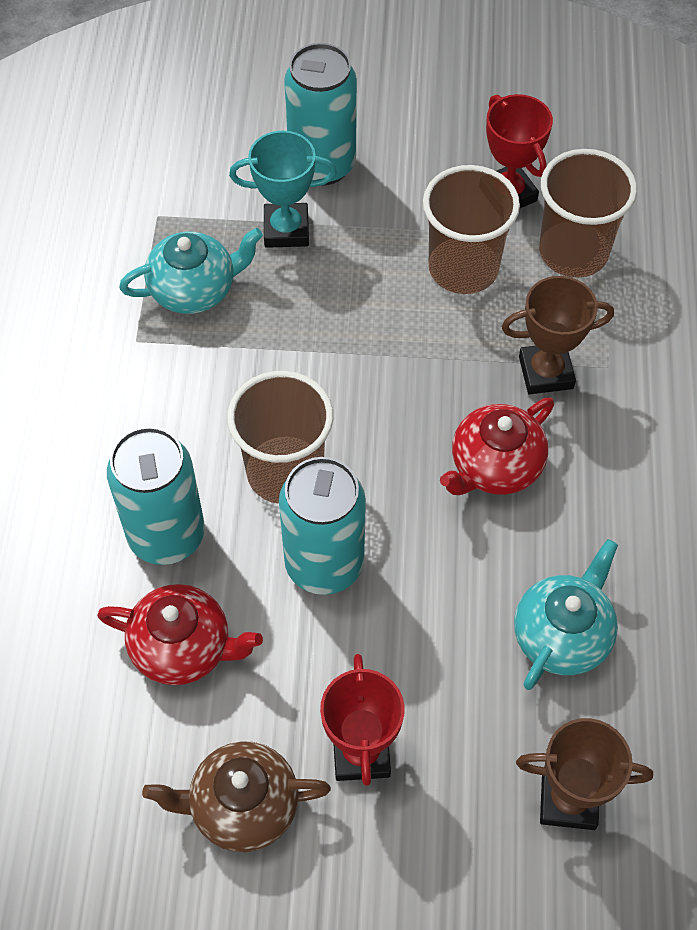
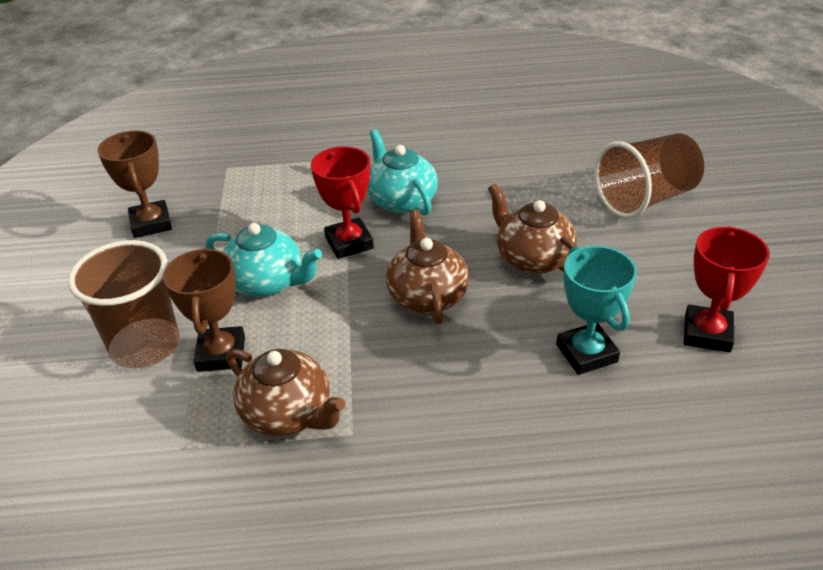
brown cup: [227,371,333,504] [423,165,520,294] [539,149,637,278] = 3 -> [68,240,179,368] [594,134,704,218] = 2
brown teapot: [142,741,331,852] = 1 -> [226,349,345,436] [386,210,469,324] [488,184,577,274] = 3
red teapot: [97,584,263,685] [440,397,554,495] = 2 -> none = 0
turquoise can: [107,426,205,565] [279,457,366,595] [284,43,357,186] = 3 -> none = 0

